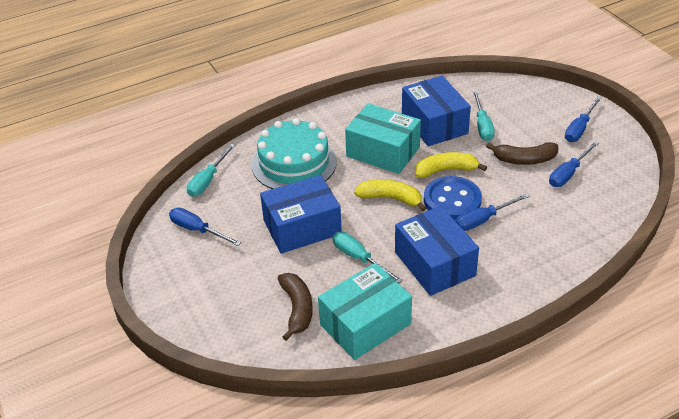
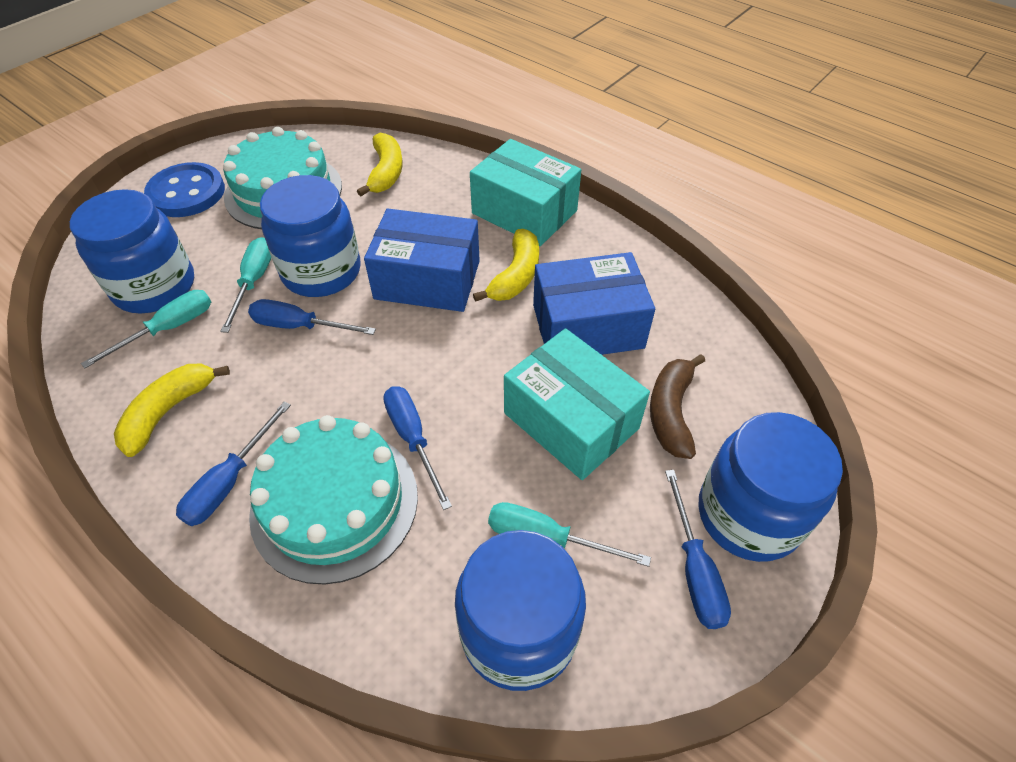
blue box: [260,175,342,254] [395,206,479,296] [402,76,471,146] = 3 -> [364,209,480,312] [533,252,655,355] = 2
blue jar: none = 0 -> [70,189,194,313] [260,175,361,297] [455,530,586,691] [699,412,843,562] = 4
brown banana: [278,273,313,341] [486,142,559,165] = 2 -> [650,354,705,459] = 1
turquoise cake: [252,118,337,189] = 1 -> [223,127,342,229] [249,415,418,585] = 2
yellow banana: [354,179,426,212] [415,152,487,178] = 2 -> [114,364,230,457] [357,133,403,196] [473,229,539,302] = 3

